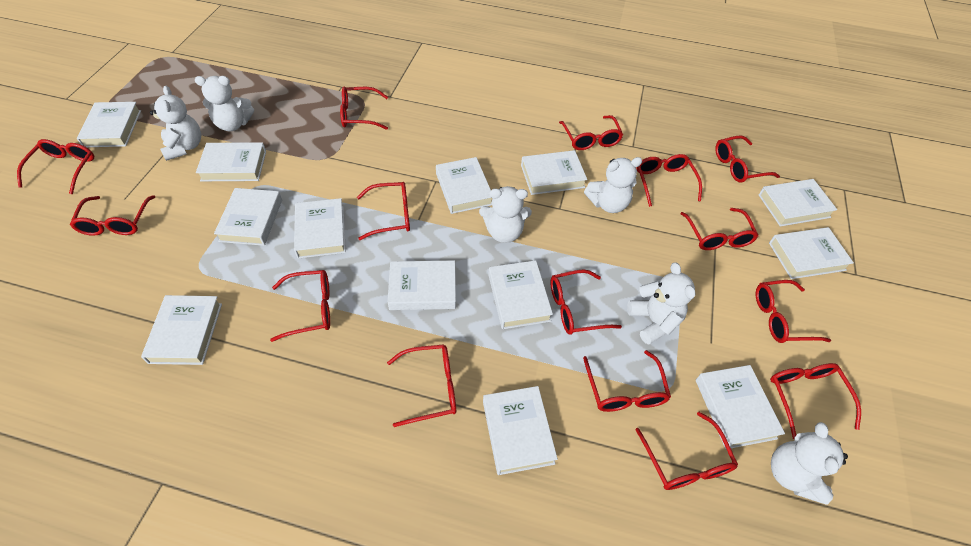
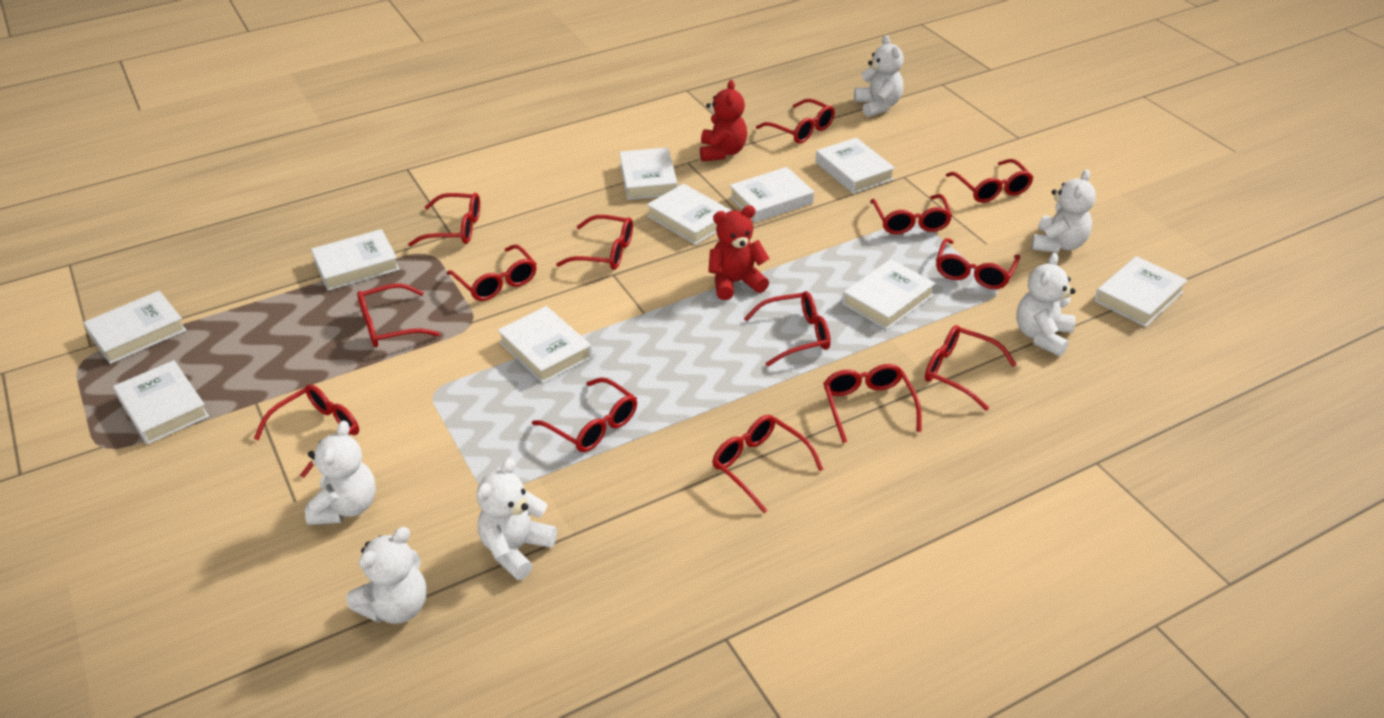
red glasses: [17,139,94,194] [70,195,155,236] [270,270,330,342] [340,87,388,130] [357,182,410,240] [387,344,456,427] [550,269,622,335] [559,115,623,150] [583,350,671,412] [635,412,738,490] [636,154,702,207] [680,208,758,250] [715,136,780,183] [756,280,831,343] [770,363,861,439] = 15 -> [254,384,359,478] [357,283,440,347] [408,193,480,246] [447,244,537,301] [532,377,637,452] [556,215,633,270] [712,415,824,513] [744,291,831,366] [756,99,835,143] [823,364,922,443] [870,194,952,234] [925,325,1017,411] [936,238,1020,289] [946,159,1034,203] = 14
red teddy bear: none = 0 -> [700,80,747,162] [708,205,770,300] = 2
white book: [77,102,141,147] [141,295,222,365] [196,142,266,181] [214,188,282,246] [294,198,346,258] [388,260,456,310] [436,157,492,214] [483,386,558,475] [488,260,553,329] [521,150,587,195] [696,365,785,449] [759,179,837,226] [769,227,854,279] = 13 -> [84,291,186,364] [113,360,209,445] [311,229,400,291] [497,306,592,383] [619,147,678,200] [647,184,732,245] [729,167,814,223] [815,137,895,194] [842,259,936,330] [1094,256,1187,327] = 10

